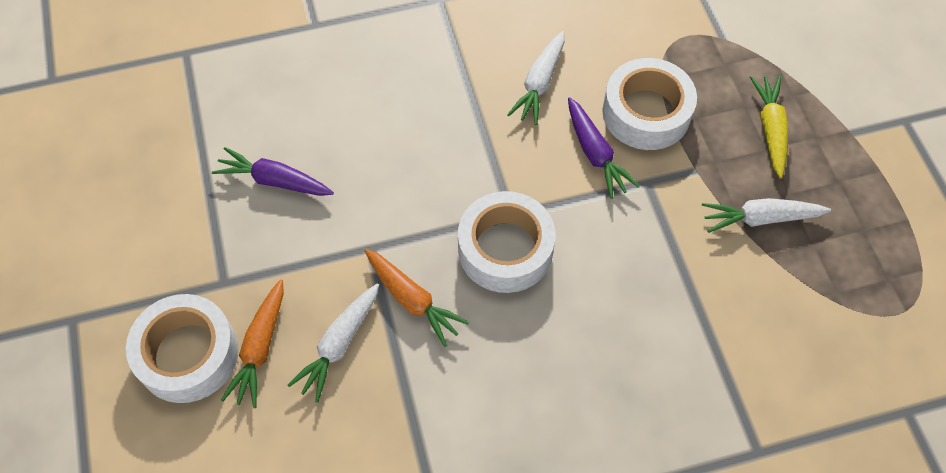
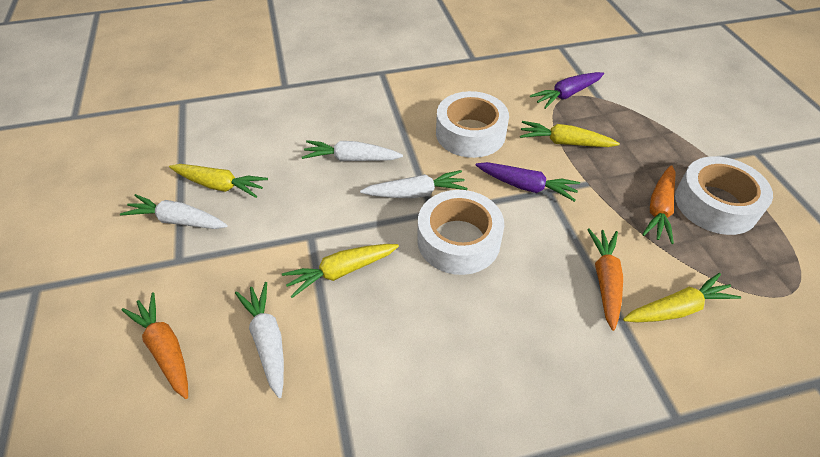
orange carrot: [221,279,284,408] [365,249,469,347] = 2 -> [121,292,188,399] [587,228,623,331] [642,165,676,244] = 3
white carrot: [288,283,379,403] [507,31,564,125] [702,198,831,233] = 3 -> [120,194,228,229] [235,282,284,398] [302,140,403,161] [360,170,467,198] = 4
yellow carrot: [750,76,788,179] = 1 -> [169,164,268,198] [282,244,399,298] [520,121,620,147] [623,273,741,322] = 4

